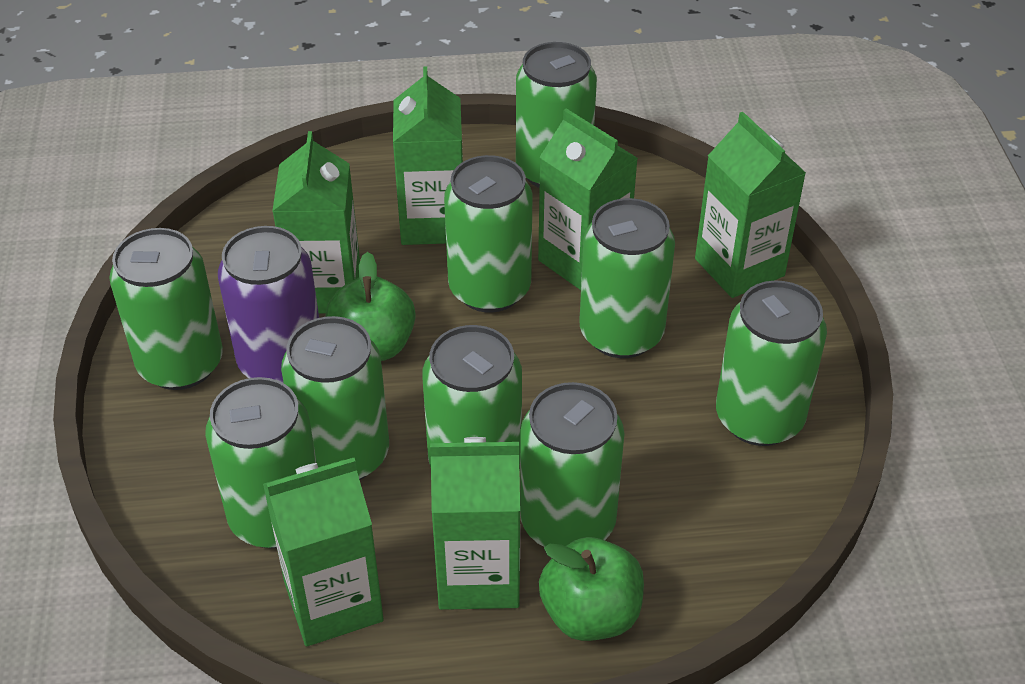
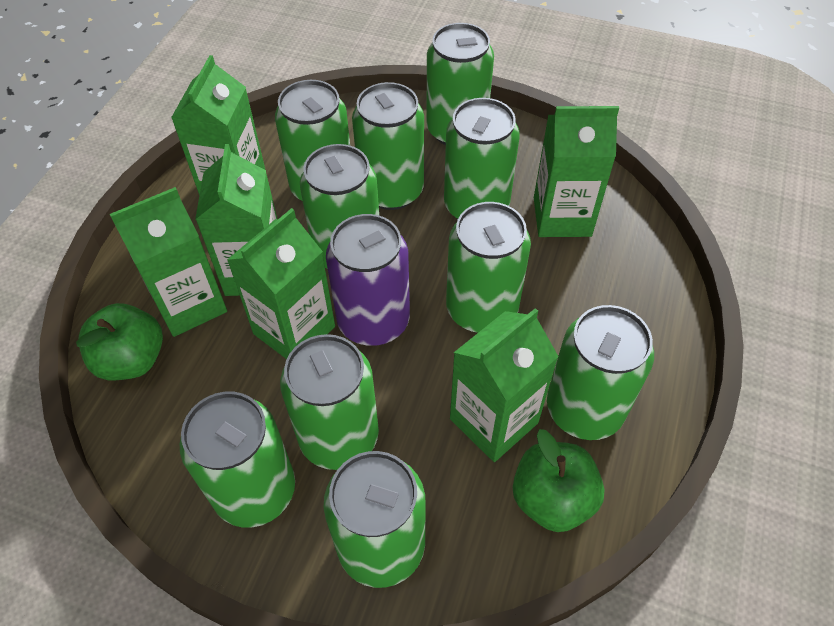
green can: [109,228,223,390] [205,377,317,548] [281,316,389,480] [422,325,522,467] [444,155,533,312] [516,42,597,188] [520,382,624,547] [579,198,675,358] [716,280,827,446] = 9 -> [180,392,295,528] [275,80,350,201] [280,334,379,470] [300,144,379,269] [324,451,426,588] [352,82,424,210] [426,23,494,145] [444,98,520,219] [446,202,531,333] [547,305,654,440] = 10

